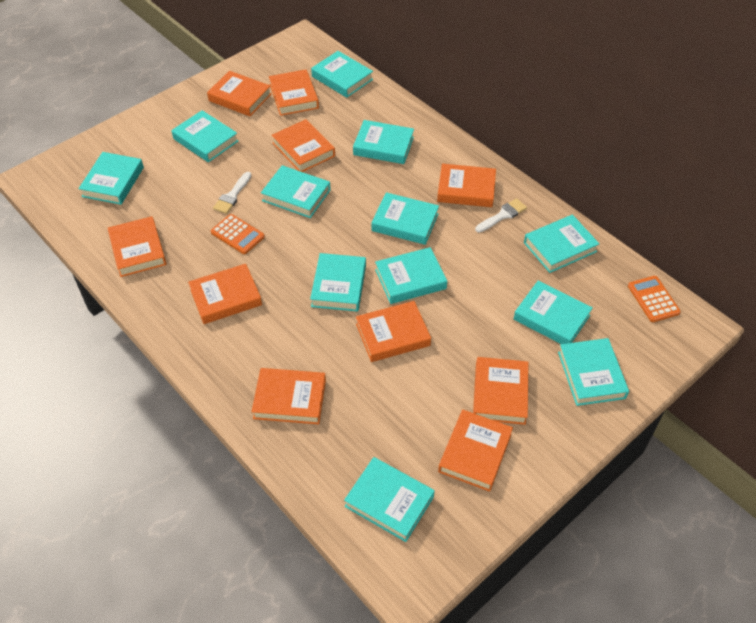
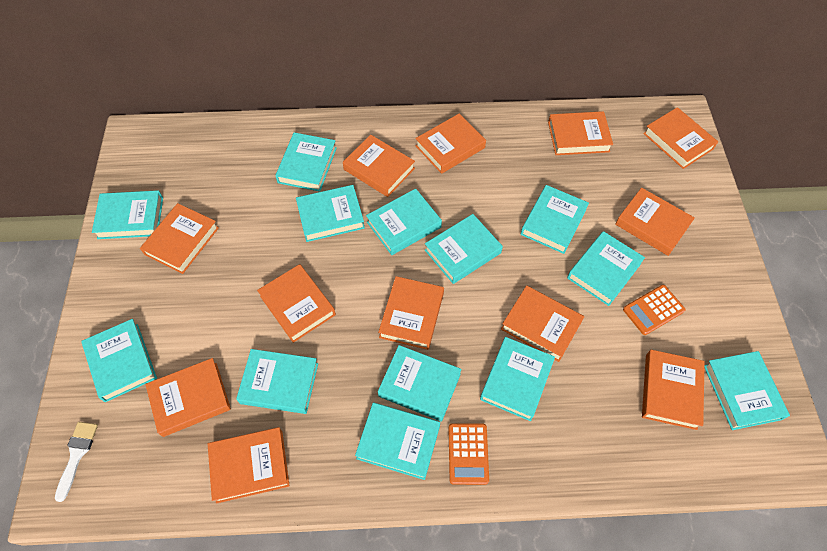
orange book: [108,216,166,277] [188,264,262,324] [207,71,271,116] [251,368,326,424] [269,69,319,116] [272,119,335,172] [356,301,431,362] [437,164,496,207] [438,410,513,492] [473,357,528,425] = 10 -> [140,203,219,274] [145,358,231,437] [208,427,290,504] [257,264,336,343] [343,135,415,197] [378,276,444,350] [415,113,486,174] [501,285,584,362] [548,111,613,155] [615,188,695,256] [642,350,705,430] [643,107,718,169] = 12
turquoise book: [79,152,144,205] [171,110,238,162] [261,165,331,218] [310,253,366,312] [311,51,373,98] [344,457,435,542] [353,120,414,164] [371,192,439,245] [375,247,447,304] [514,281,593,344] [524,214,599,273] [558,338,629,406] = 12 -> [81,319,157,402] [92,190,163,239] [236,349,318,414] [275,132,337,192] [296,185,365,242] [355,403,440,480] [366,189,442,255] [378,345,462,422] [425,214,503,284] [480,337,555,421] [521,185,589,254] [567,231,645,306] [704,351,790,430] = 13
white brush: [213,172,252,214] [475,198,527,233] = 2 -> [55,422,98,502] = 1

